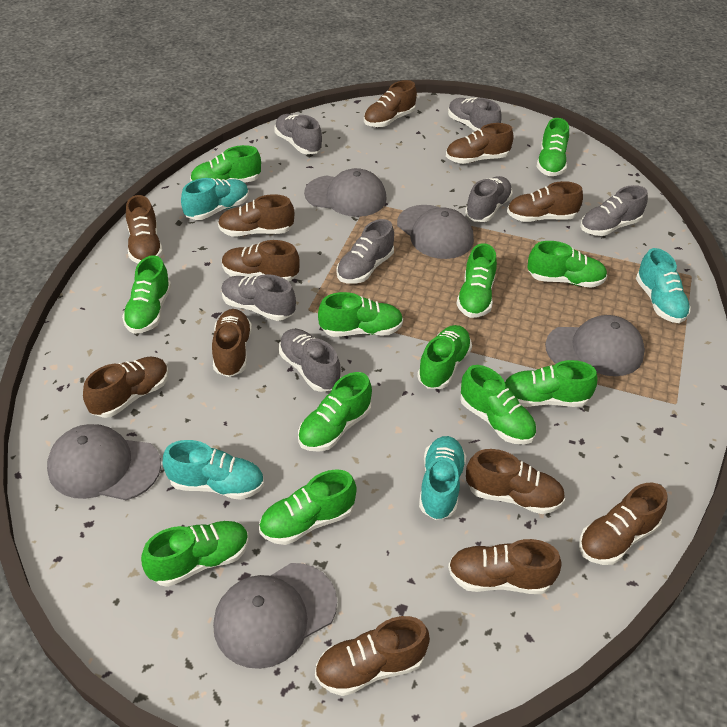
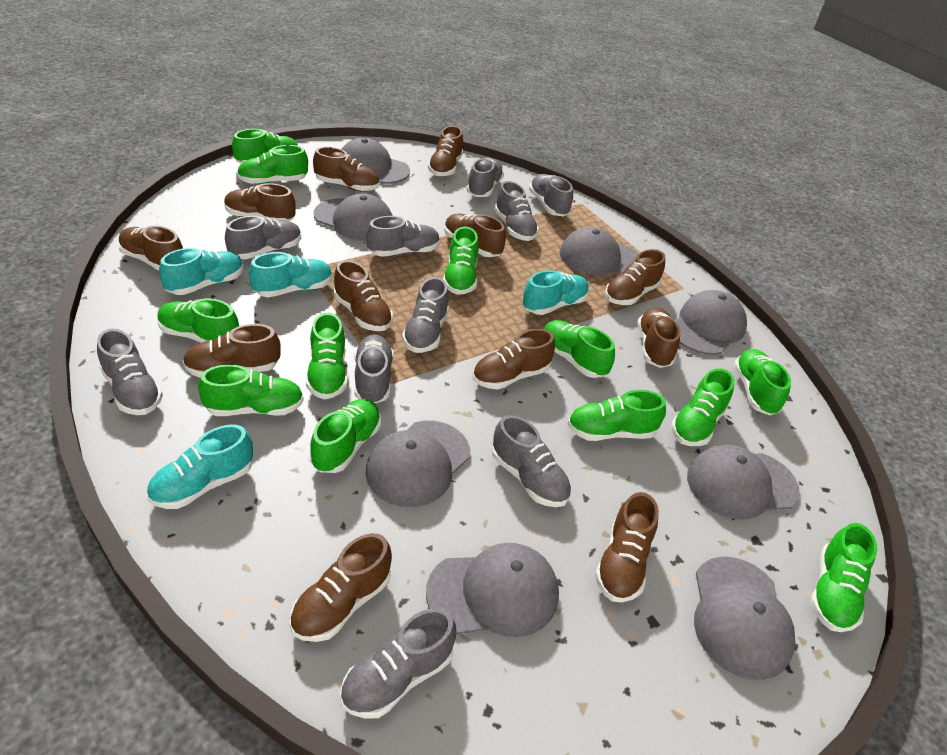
grey cap: [47,424,161,500] [213,563,337,669] [304,168,386,217] [397,205,474,259] [545,315,645,376] = 5 -> [314,193,393,241] [342,138,410,184] [366,421,470,507] [426,543,559,637] [560,227,639,275] [675,290,747,355] [687,445,800,519] [694,557,796,680] = 8
grey shoe: [221,274,296,321] [274,114,322,154] [279,329,341,392] [336,219,394,284] [448,98,502,131] [465,176,513,222] [580,185,648,236] = 7 -> [97,329,163,415] [225,216,301,259] [340,608,456,719] [354,334,394,403] [366,216,440,257] [402,277,449,353] [467,158,504,197] [492,415,571,507] [494,181,539,241] [529,174,573,216] = 10

